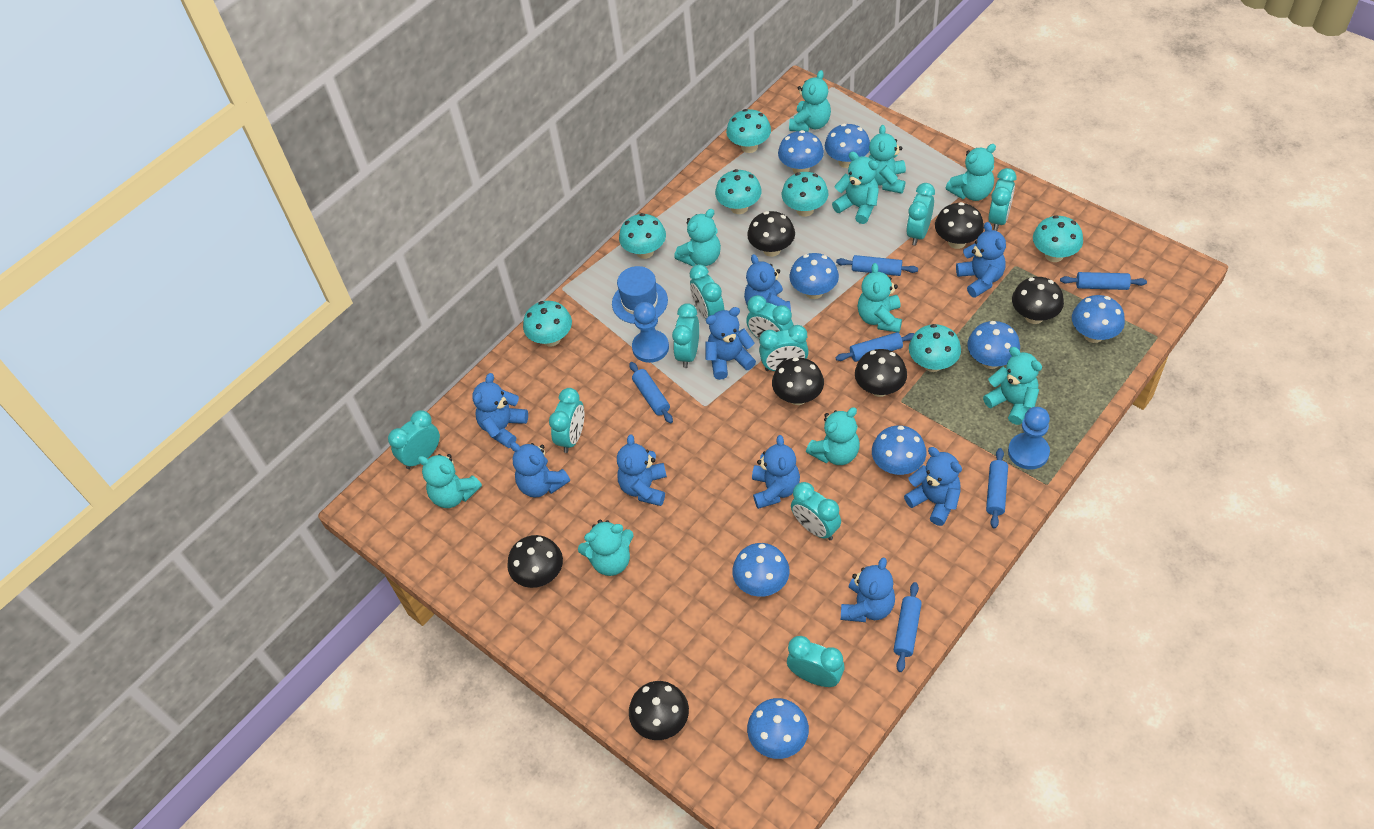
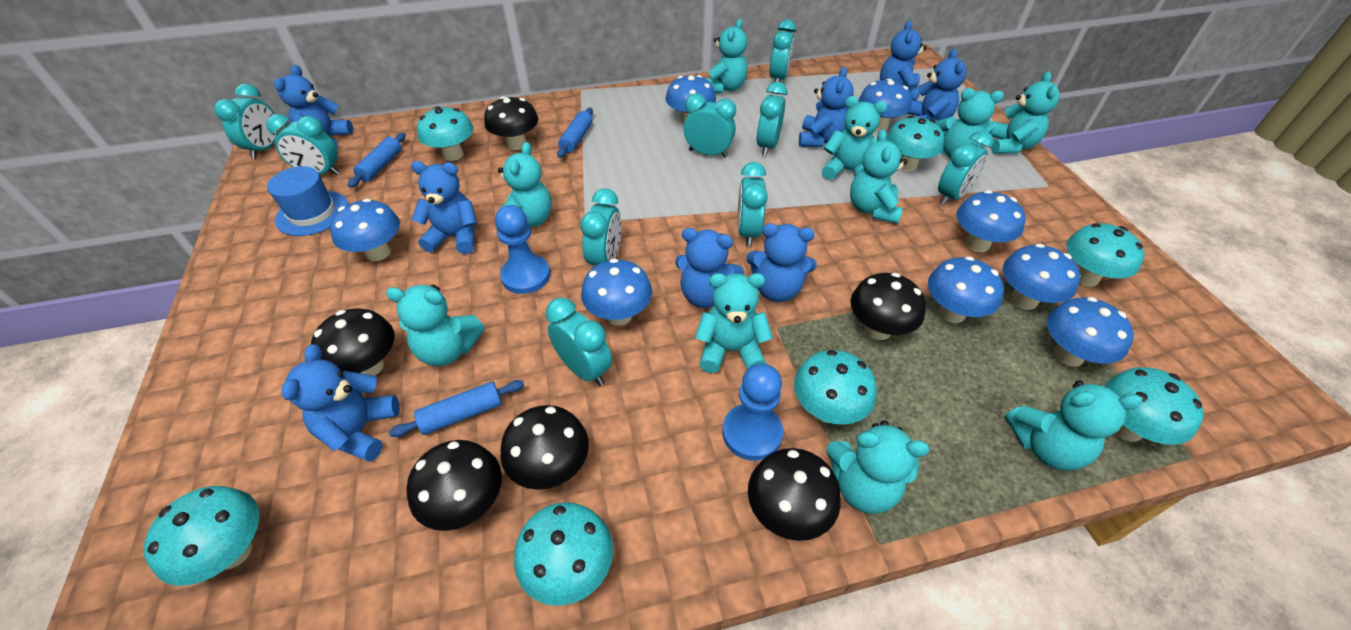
black mushroom: [507,535,563,588] [629,681,689,740] [747,211,795,257] [772,357,824,405] [855,349,907,397] [935,202,984,249] [1012,277,1064,324] = 7 -> [311,308,395,376] [406,440,502,531] [484,96,538,150] [500,405,589,490] [748,448,841,541] [850,273,926,340] = 6
blue rolling pin: [629,362,673,423] [835,332,915,362] [836,255,918,276] [894,582,922,672] [986,448,1008,529] [1060,272,1147,290] = 6 -> [348,133,406,188] [389,380,524,437] [557,108,593,158] = 3
blue teddy bear: [472,373,528,448] [510,442,570,498] [617,435,667,506] [705,307,756,380] [744,254,791,311] [752,435,800,509] [841,557,895,622] [904,447,962,526] [956,222,1006,298] = 9 -> [274,65,353,147] [282,344,400,462] [411,161,477,254] [675,228,744,308] [746,223,817,302] [799,67,854,147] [880,21,927,101] [907,49,967,122] = 8
turquoise clock: [388,410,440,469] [549,388,584,453] [672,303,699,368] [689,264,724,319] [746,295,794,339] [759,325,809,371] [787,636,845,687] [791,482,841,540] [906,183,935,245] [988,168,1017,231] = 10 -> [214,84,278,159] [266,114,340,175] [546,298,612,386] [580,188,622,266] [683,94,736,157] [737,162,768,247] [756,82,788,156] [770,20,796,82] [938,131,993,205] = 9

